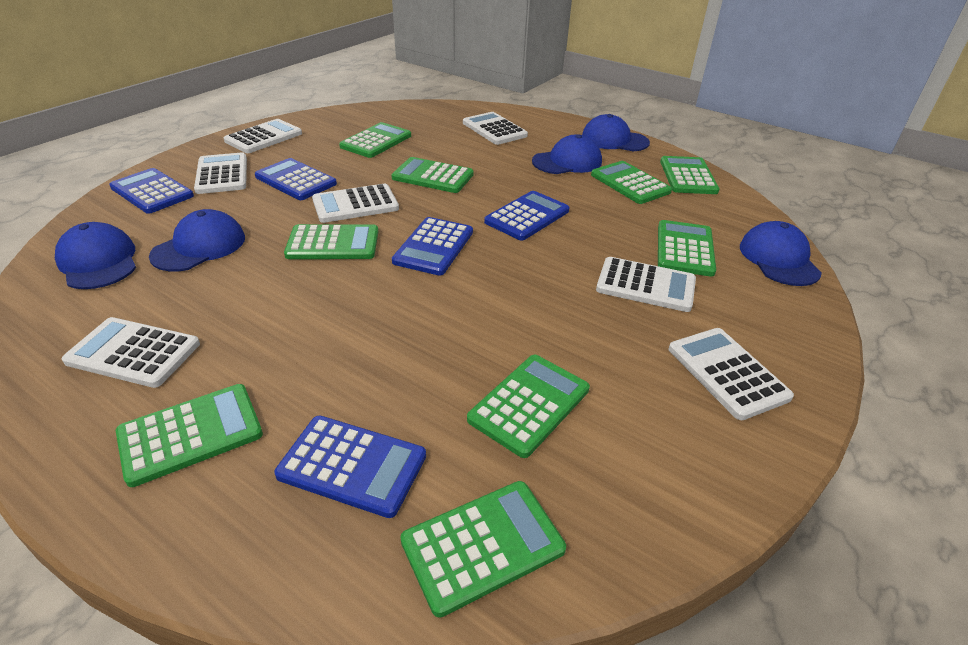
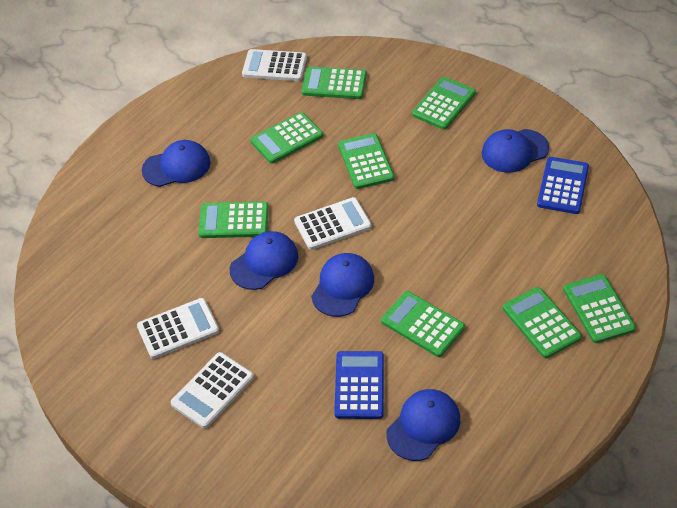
blue calculator: [109,168,194,214] [255,158,337,200] [274,415,426,518] [392,217,473,276] [484,191,569,241] = 5 -> [334,351,384,419] [537,157,589,214] = 2
green calculator: [116,384,263,487] [284,224,378,259] [339,122,411,158] [391,157,474,193] [400,481,566,617] [467,355,590,458] [591,161,672,204] [658,220,716,277] [660,156,720,194] = 9 -> [198,201,268,238] [250,112,323,164] [302,66,367,99] [338,133,394,189] [381,291,465,357] [412,77,476,130] [503,287,582,358] [563,274,636,343] = 8
white calculator: [62,317,200,388] [194,152,247,194] [224,119,302,153] [312,184,399,223] [463,112,528,145] [596,257,696,312] [669,328,794,420] = 7 -> [137,298,219,359] [171,352,254,428] [242,49,307,81] [294,197,372,250] = 4

